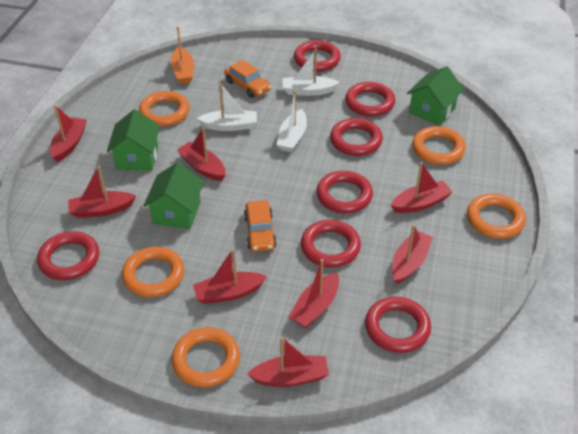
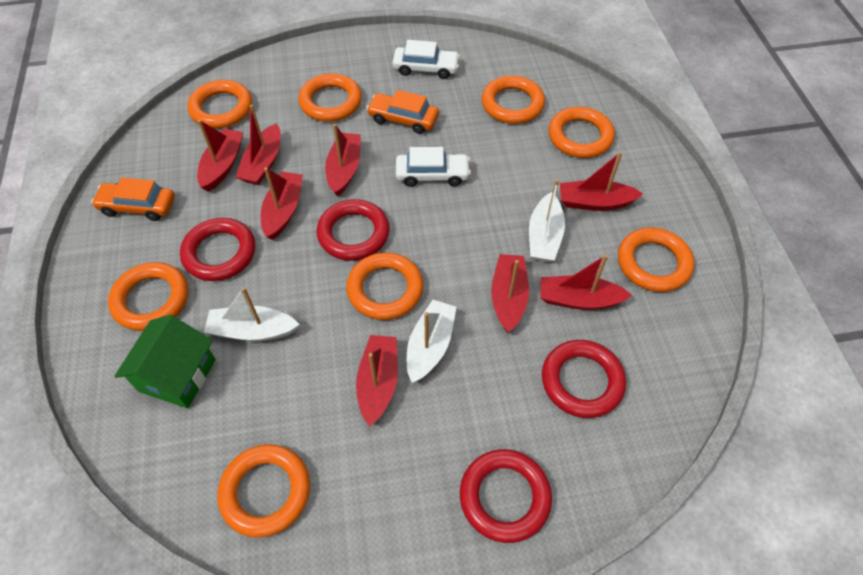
green house: [107,109,160,171] [144,162,204,229] [407,66,464,126] = 3 -> [114,315,216,408] = 1
orange boat: [171,26,194,84] = 1 -> none = 0
orange ring: [122,247,184,297] [139,91,190,127] [172,327,240,387] [412,126,466,165] [467,194,526,239] = 5 -> [108,262,188,331] [187,80,252,129] [217,444,310,537] [298,73,362,122] [346,252,423,320] [482,75,545,124] [549,107,615,158] [618,227,694,292] = 8
red ring: [37,231,99,280] [294,40,341,72] [301,220,361,268] [316,171,373,213] [330,118,383,156] [345,82,395,117] [365,297,431,353] = 7 -> [180,218,255,281] [317,199,390,261] [460,449,552,543] [542,340,626,418] = 4
white car: none = 0 -> [393,40,460,79] [396,147,471,187] = 2

